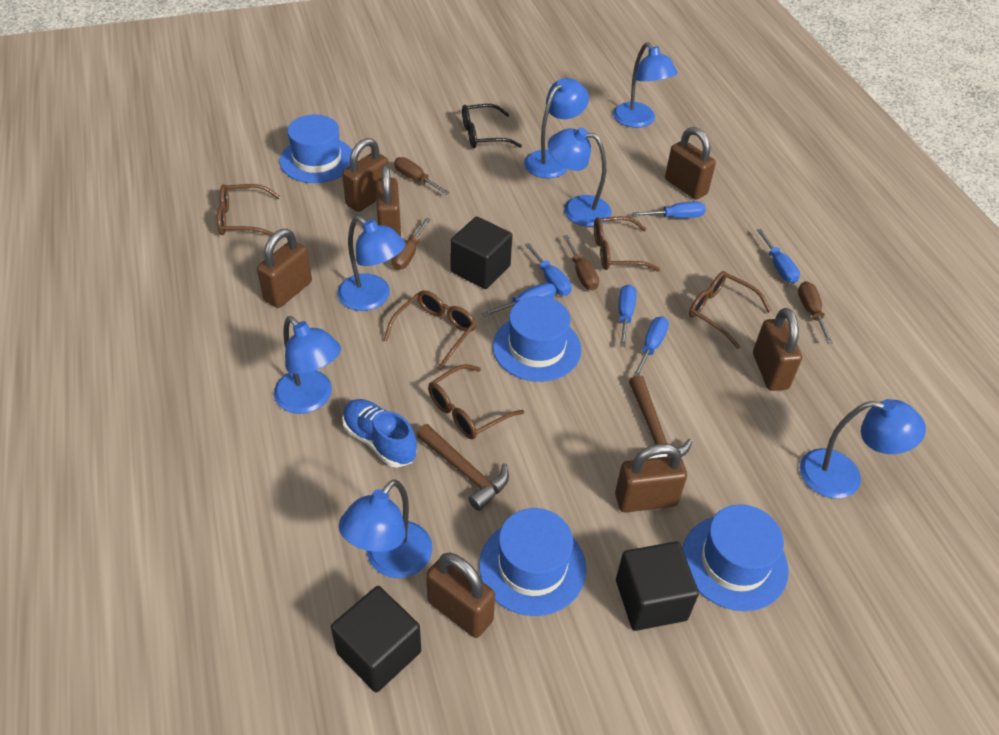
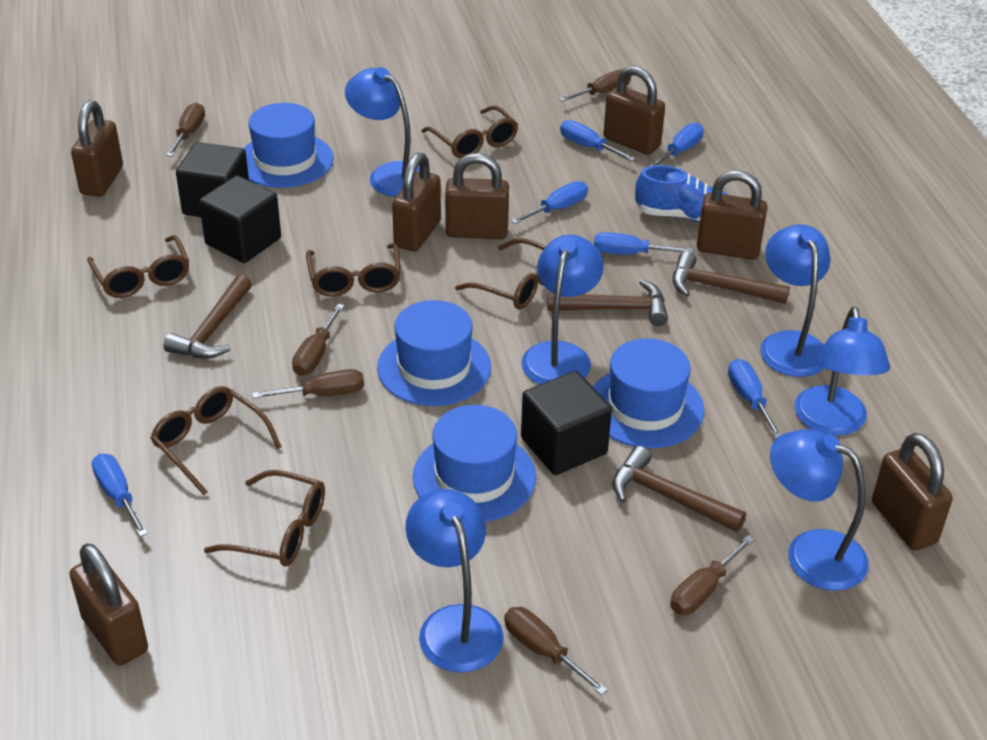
black glasses: [462,104,522,148] = 1 -> none = 0
blue lamp: [274,316,341,414] [337,216,406,311] [339,479,433,578] [524,78,589,178] [548,127,612,227] [613,42,678,128] [800,399,926,499] = 7 -> [345,67,419,197] [405,489,504,672] [521,235,604,385] [760,225,830,377] [770,429,869,591] [794,307,890,436] = 6
brown glasses: [217,184,281,236] [384,290,476,370] [428,364,524,439] [594,216,660,271] [689,271,771,349] = 5 -> [87,235,189,298] [151,386,282,495] [204,470,325,567] [306,243,401,296] [421,105,518,158] [455,238,546,310] = 6
brown hammer: [417,424,509,511] [629,375,692,459] = 2 -> [164,274,252,359] [547,280,668,326] [613,446,746,532] [673,251,790,304] = 4
brown screwdriver: [391,218,430,270] [394,157,450,195] [563,235,599,291] [798,281,833,344] = 4 -> [166,103,205,157] [252,369,364,398] [292,304,344,376] [504,607,608,695] [559,69,631,102] [670,535,755,615] = 6

